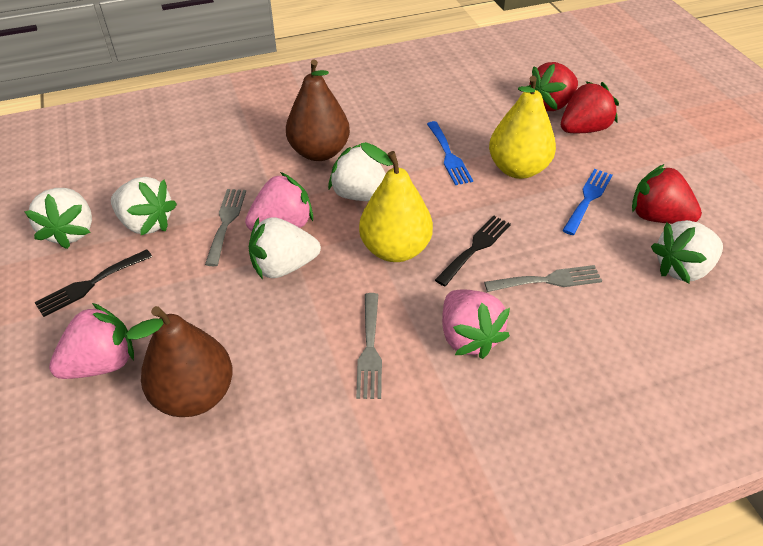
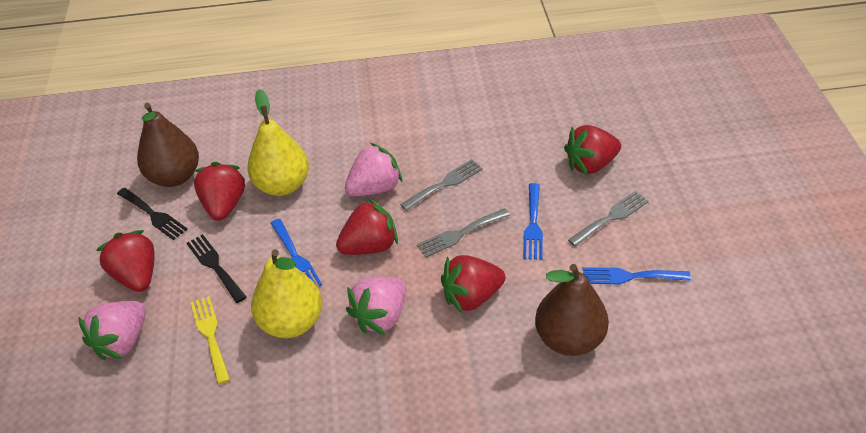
blue fork: [427,121,473,185] [562,169,613,235] = 2 -> [270,219,322,286] [523,183,543,260] [583,267,691,284] = 3
red strawberry: [527,62,578,111] [561,81,619,133] [632,164,702,224] = 3 -> [96,230,155,292] [194,162,245,221] [336,199,398,255] [441,255,505,314] [564,125,621,175] = 5
white strawberry: [24,188,92,249] [111,177,177,235] [249,217,321,280] [328,144,386,202] [651,220,723,283] = 5 -> none = 0
yellow fork: none = 0 -> [190,296,230,384] = 1

